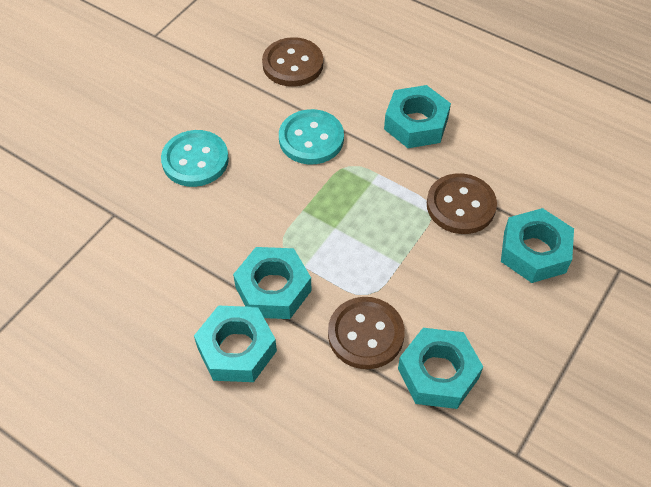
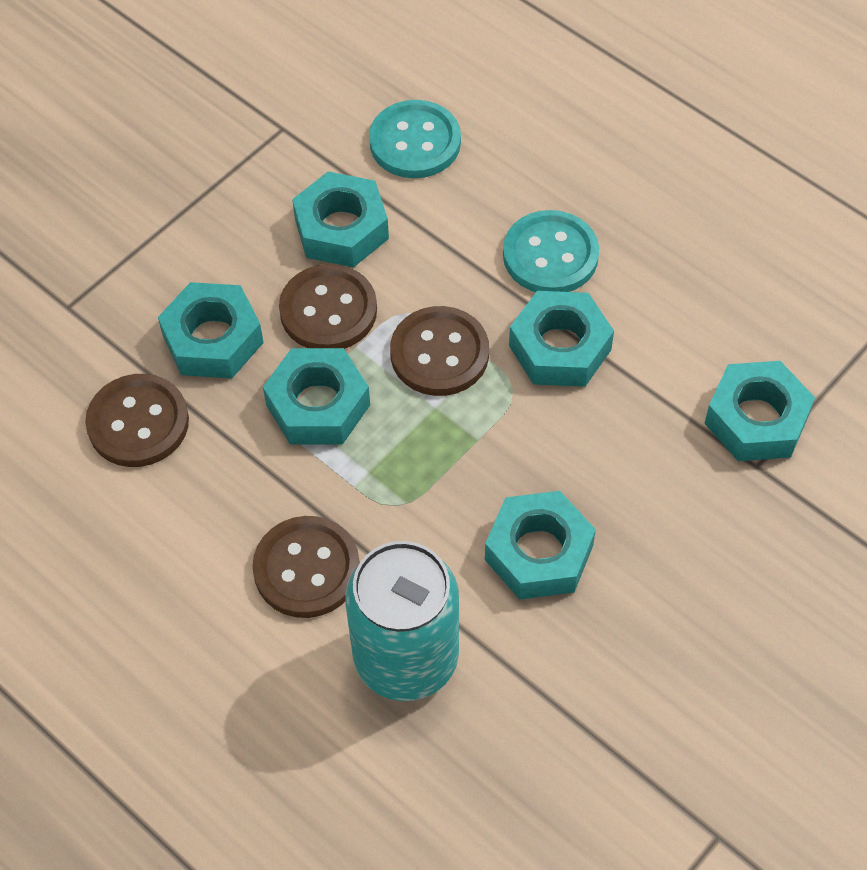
brown button: [262,37,323,87] [328,297,405,369] [427,173,497,234] = 3 -> [85,374,189,467] [252,516,360,618] [279,264,377,349] [390,306,489,396] = 4
turquoise can: none = 0 -> [345,541,459,701] = 1
turquoise nut: [194,306,277,382] [233,247,312,319] [384,85,451,148] [398,328,483,409] [501,208,574,283] = 5 -> [158,282,264,378] [263,348,370,444] [292,171,389,268] [485,491,596,600] [509,291,614,387] [704,361,815,461] = 6

